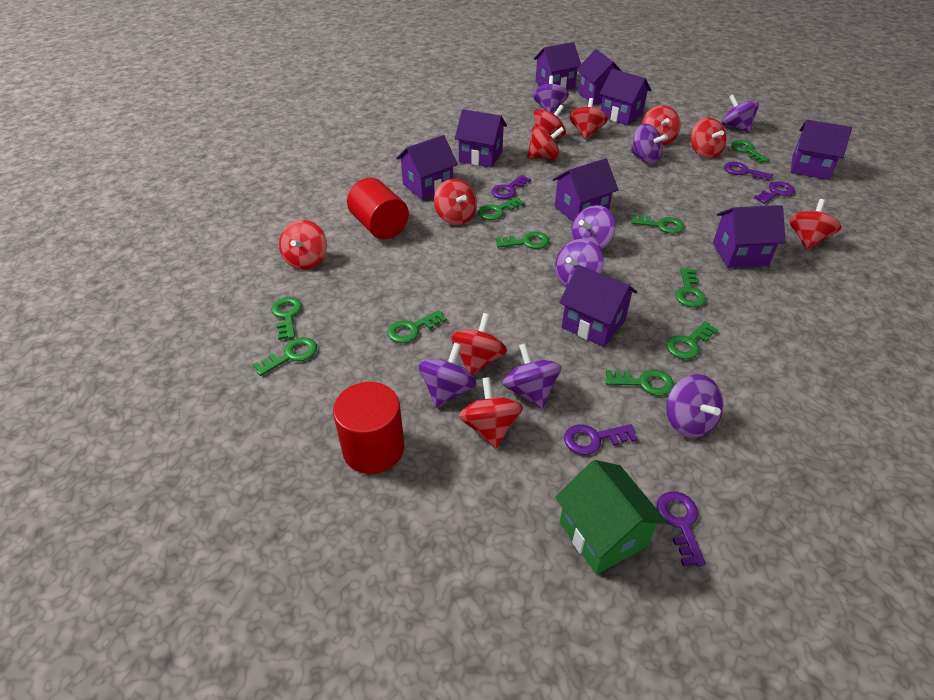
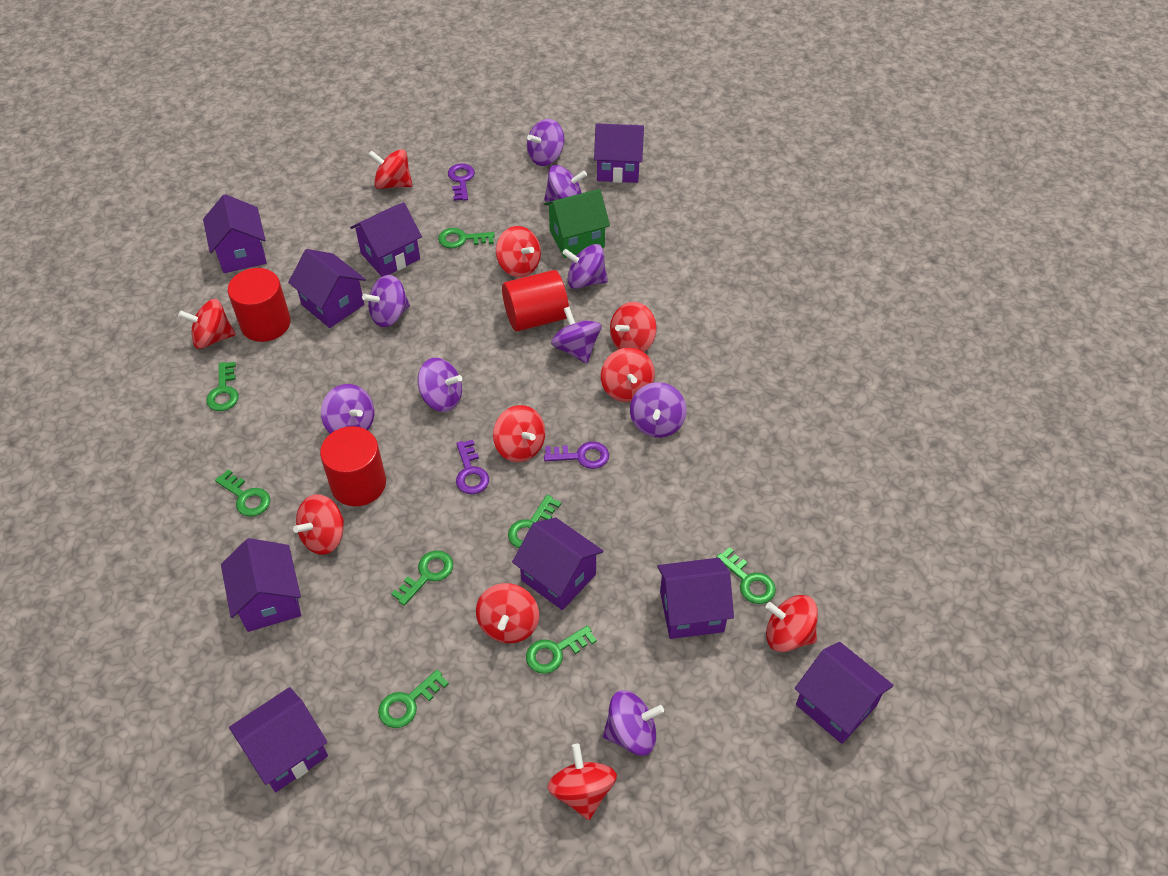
green key: [253,337,317,376] [271,297,302,340] [387,310,447,343] [478,197,525,220] [496,232,549,249] [605,369,674,396] [631,214,684,234] [666,321,718,359] [675,268,706,307] [731,140,769,164] = 10 -> [206,362,238,411] [215,469,270,517] [378,670,449,728] [391,550,453,606] [438,228,495,248] [508,495,561,548] [526,625,597,674] [716,547,776,604] = 8
purple key: [491,175,531,199] [564,424,638,455] [657,491,706,566] [724,162,773,181] [754,181,795,204] = 5 -> [448,163,475,201] [456,440,489,494] [544,442,609,469] = 3
purple spinning top: [418,343,476,408] [503,343,561,409] [533,76,569,113] [555,239,604,287] [571,205,616,250] [630,124,668,164] [666,374,723,438] [722,95,759,133] = 8 -> [321,384,374,434] [362,275,410,327] [417,358,462,412] [527,119,564,166] [544,165,587,202] [551,307,601,364] [563,244,608,289] [603,690,664,756] [630,382,686,438] = 9
red cylinder: [333,382,404,474] [347,178,409,239] = 2 -> [228,268,291,342] [320,426,386,506] [502,270,569,332] = 3

